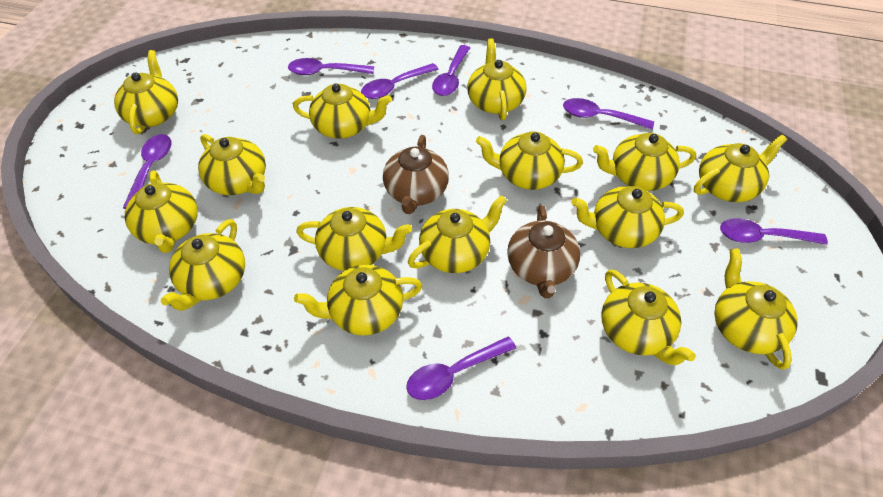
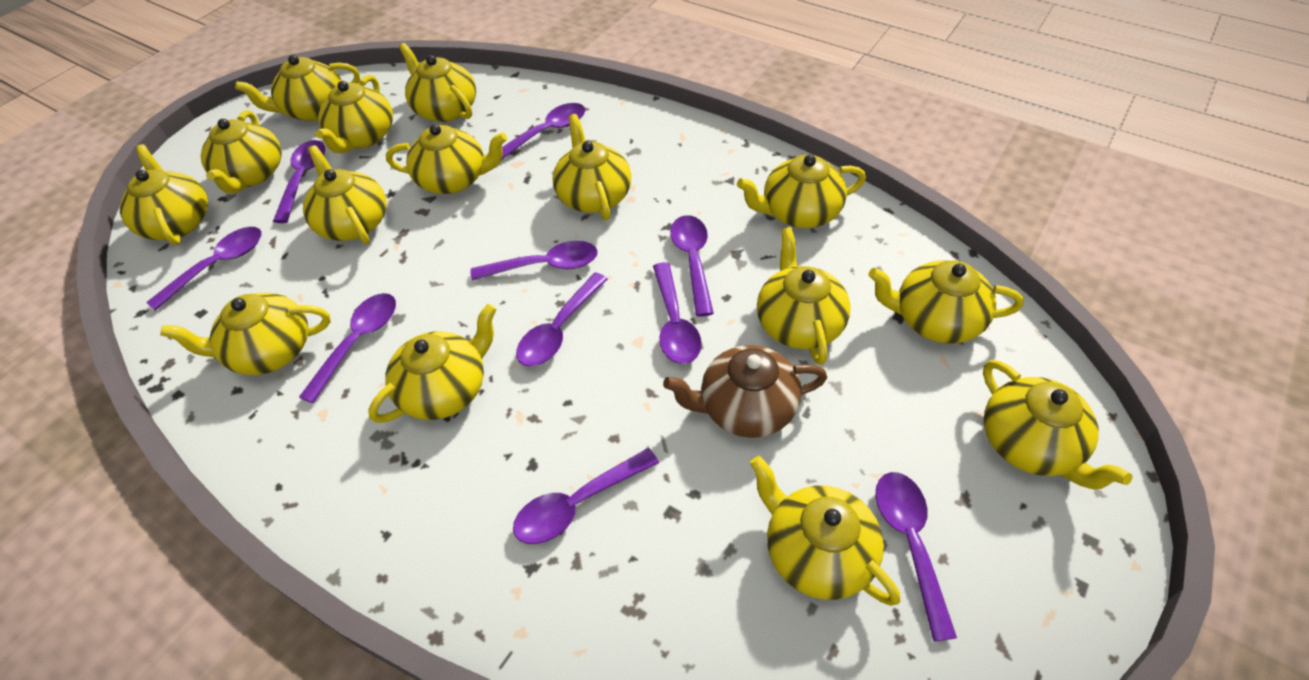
brown teapot: [383,135,449,214] [507,205,580,298] = 2 -> [663,345,827,438] = 1
purple spoon: [123,134,171,209] [288,58,374,75] [361,63,439,99] [406,336,516,400] [432,45,470,96] [563,98,654,130] [720,218,828,245] = 7 -> [146,227,262,311] [273,140,325,223] [299,293,396,403] [471,241,598,280] [502,103,585,159] [513,448,659,544] [516,272,608,367] [653,262,702,364] [670,215,714,317] [875,472,957,642] = 10

